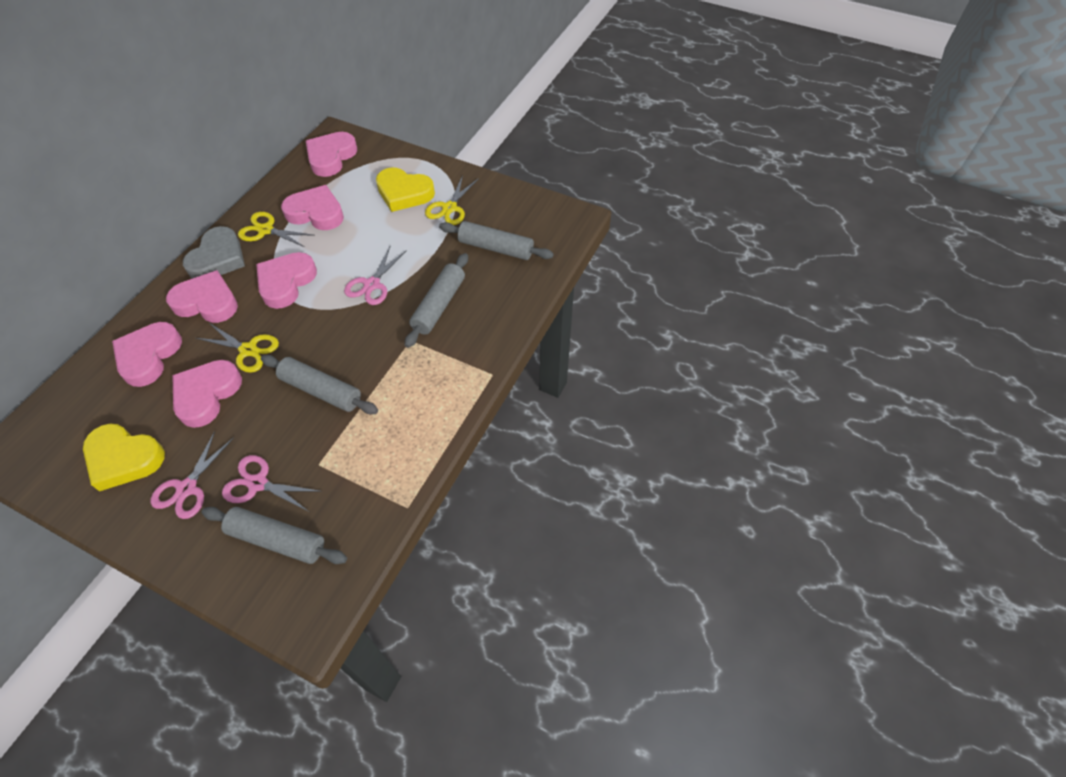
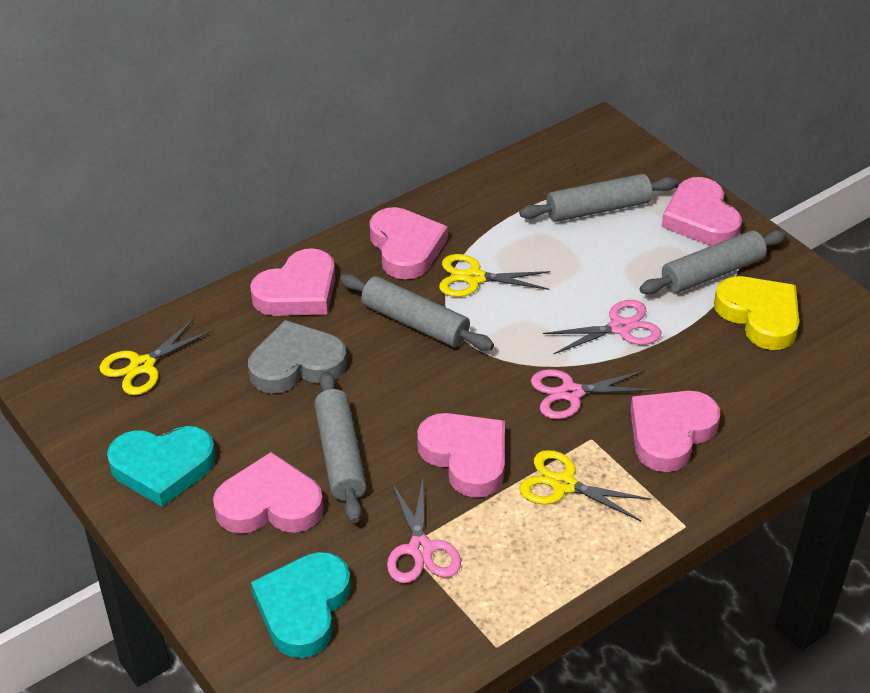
turquoise heart: none = 0 -> [107,426,216,507] [251,552,351,658] = 2
yellow heart: [83,423,165,491] [376,167,435,212] = 2 -> [714,276,799,350] = 1

